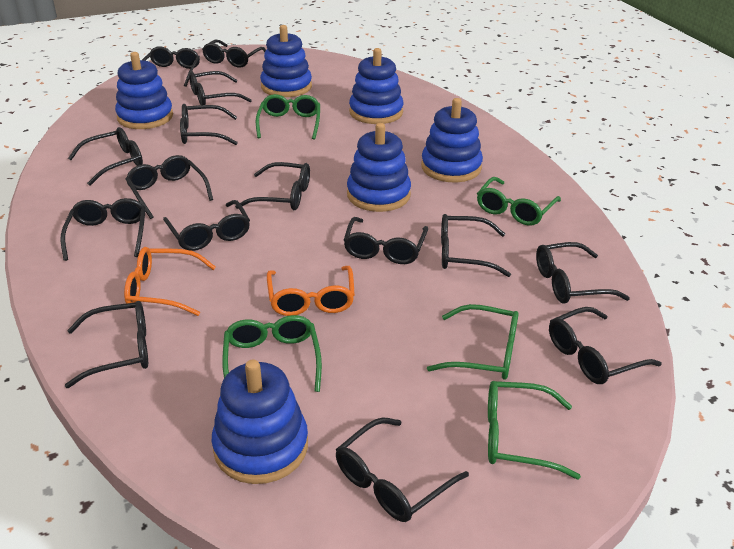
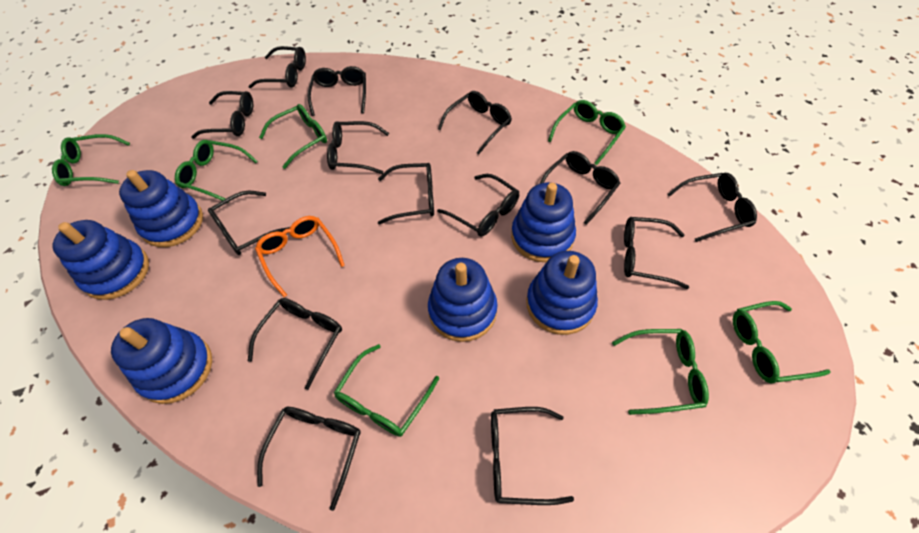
black glasses: [61,198,146,261] [65,301,148,388] [68,127,143,186] [126,155,213,219] [142,46,200,87] [163,200,250,251] [180,104,238,145] [189,71,252,105] [202,40,266,68] [235,162,310,210] [336,417,469,522] [343,217,428,264] [441,214,511,277] [536,242,630,304] [549,307,662,384] = 15 -> [191,91,253,139] [208,190,290,255] [248,46,306,88] [248,298,342,390] [257,407,361,511] [308,66,366,116] [327,121,389,174] [378,163,434,225] [437,174,519,236] [438,91,512,154] [491,407,574,505] [540,151,620,225] [624,217,689,289] [667,173,757,242] = 14
green glasses: [222,315,322,392] [256,94,320,140] [427,304,519,380] [477,177,561,226] [488,381,581,479] = 5 -> [52,134,130,186] [175,140,258,203] [259,104,327,169] [334,344,439,437] [548,100,626,165] [612,329,709,415] [733,301,831,383] = 7
orange glasses: [124,247,216,316] [267,266,355,316] = 2 -> [255,216,345,297] = 1

